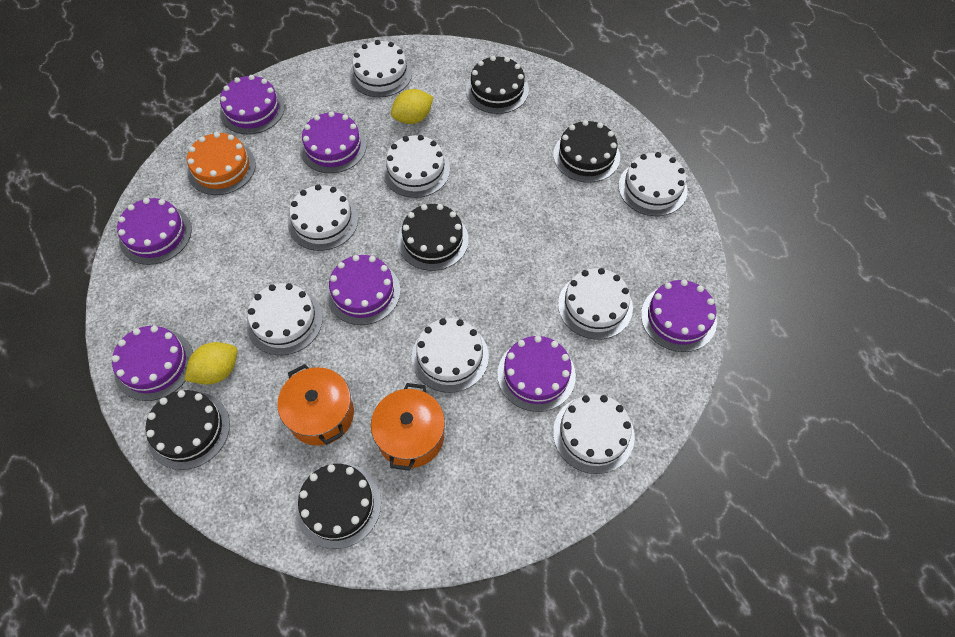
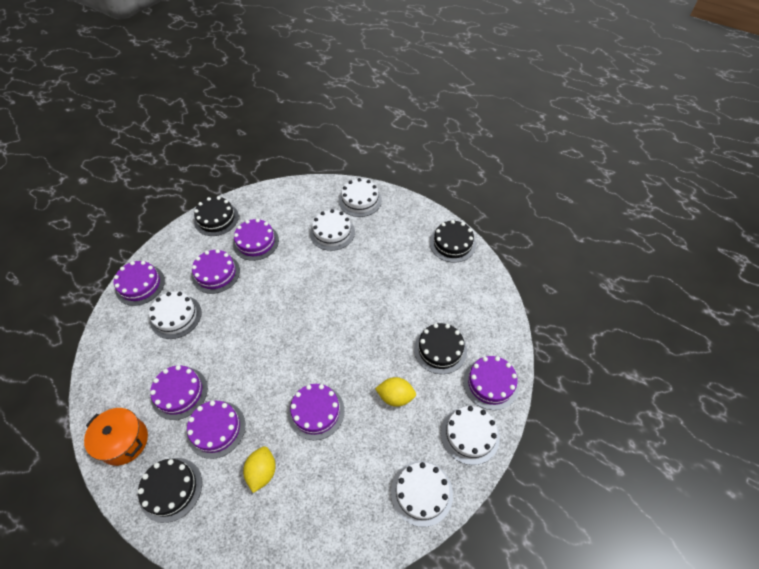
black cake: [145,390,230,470] [296,464,381,549] [398,204,469,271] [466,56,529,114] [553,120,620,183] = 5 -> [138,458,202,523] [194,196,239,236] [414,323,467,374] [430,220,476,263] = 4
orange cake: [187,132,256,195] = 1 -> none = 0
orange pot: [277,364,354,446] [371,383,445,471] = 2 -> [84,408,148,466] = 1
white cake: [246,283,323,355] [288,184,358,251] [350,40,412,97] [382,135,450,198] [412,318,489,393] [553,394,635,474] [558,268,633,339] [618,152,687,216] = 8 -> [149,291,202,339] [310,209,355,251] [339,178,382,217] [391,461,453,527] [441,406,500,465] = 5

